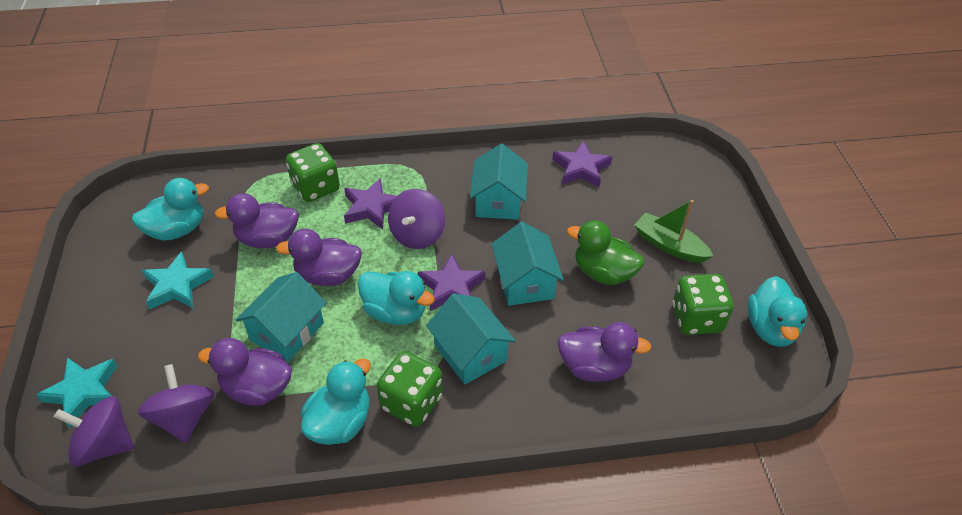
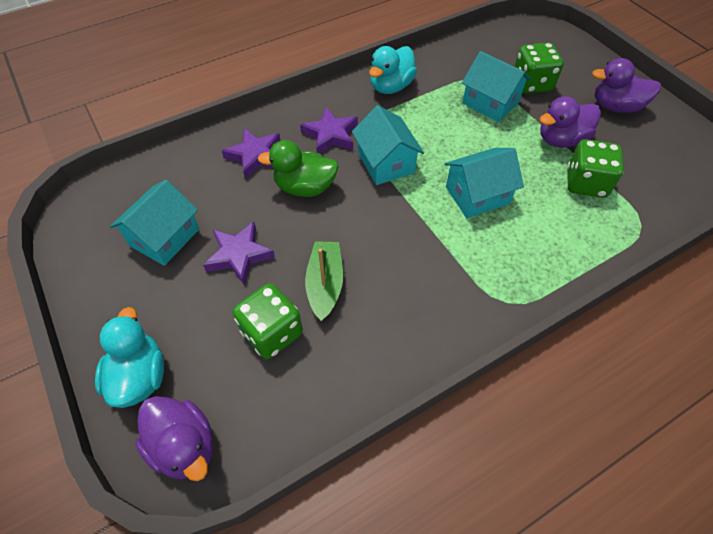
purple duck: [198,338,292,406] [214,193,299,248] [276,229,362,286] [558,322,652,382] = 4 -> [135,396,213,481] [540,96,601,148] [592,58,661,113] = 3
purple spinning top: [54,396,134,466] [138,364,215,443] [388,189,445,249] = 3 -> none = 0
turquoise duck: [132,178,209,241] [301,358,371,445] [358,271,435,325] [747,276,807,347] = 4 -> [95,307,164,408] [369,46,417,94] = 2
turquoise star: [36,357,117,428] [142,251,214,310] = 2 -> none = 0

